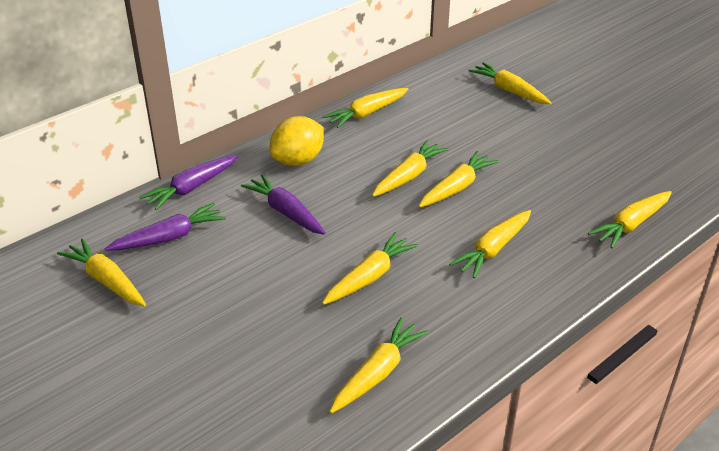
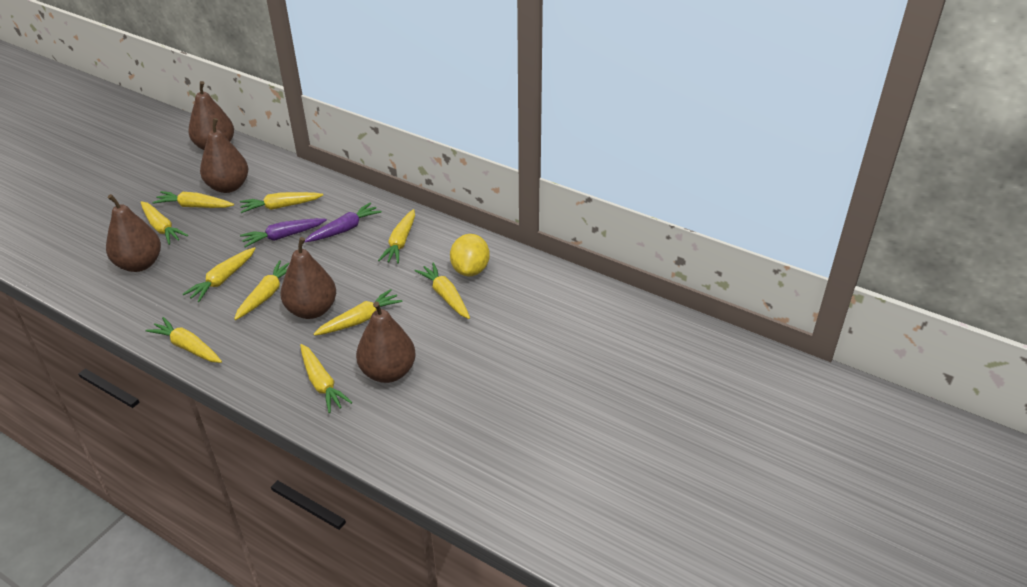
brown pear: none = 0 -> [106,194,161,272] [188,81,234,150] [200,118,248,193] [281,237,336,319] [356,301,416,383] = 5
purple carrot: [105,203,226,251] [139,155,238,210] [241,174,326,235] = 3 -> [240,218,327,247] [304,203,382,242] = 2
yellow carrot: [57,238,146,306] [322,232,418,305] [323,88,408,128] [329,318,429,414] [372,140,448,197] [418,151,499,208] [449,210,531,278] [468,62,551,104] [588,191,672,248] = 9 -> [141,201,188,245] [145,317,222,363] [152,191,234,208] [183,247,256,302] [234,260,290,320] [240,192,323,213] [300,344,352,413] [313,289,403,336] [378,209,415,264] [415,262,470,319] = 10

